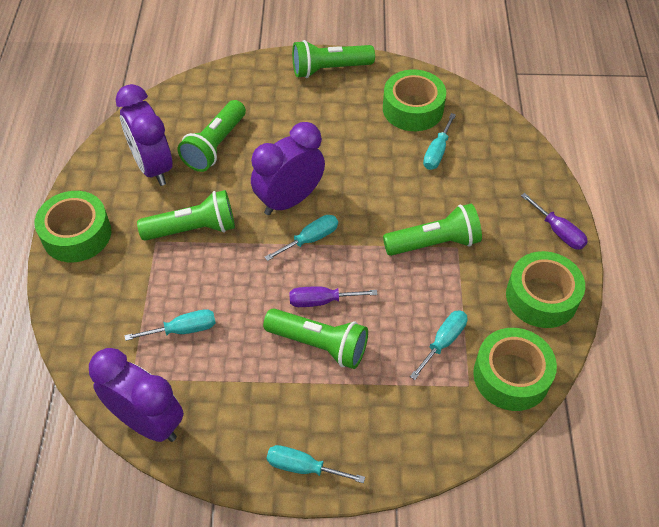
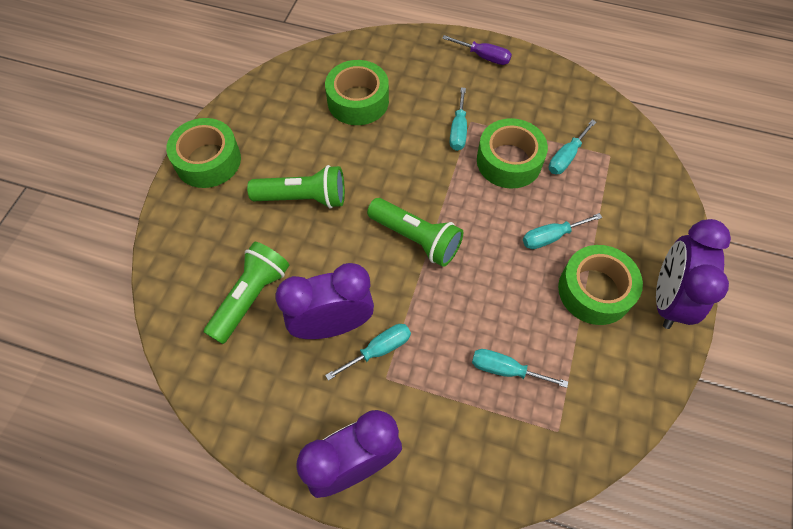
green flashlight: [137,190,235,241] [178,100,246,172] [263,308,368,369] [292,40,375,78] [383,204,482,256] = 5 -> [204,242,289,344] [247,165,345,208] [367,198,463,267] = 3
purple screwdriver: [289,287,378,307] [521,193,588,250] = 2 -> [442,35,512,65] = 1

